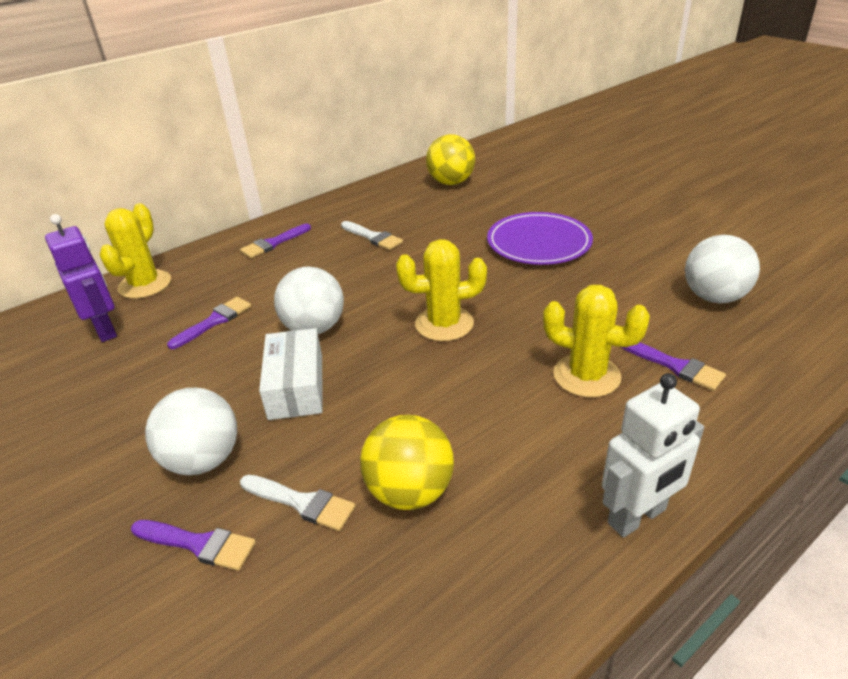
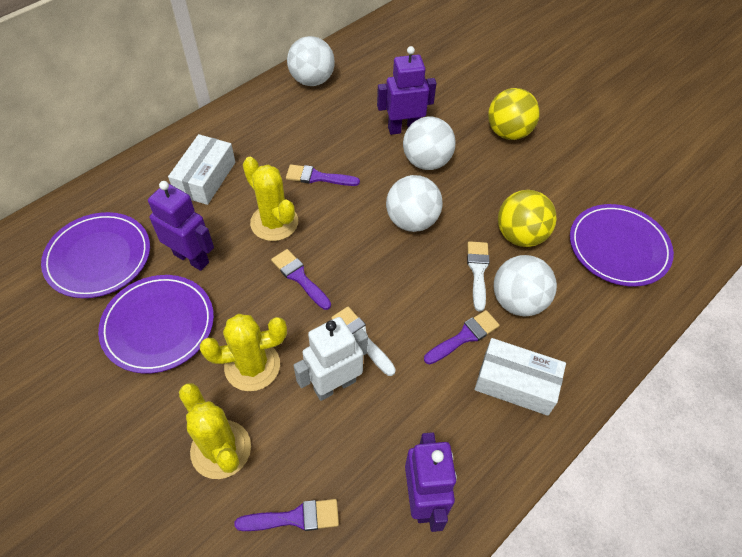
purple plate: [487,212,593,265] = 1 -> [41,212,150,298] [98,275,214,374] [570,204,674,287] = 3
purple robot: [45,214,117,342] = 1 -> [148,181,214,271] [377,46,436,135] [405,432,457,532] = 3
white ball: [145,388,237,475] [274,267,344,334] [685,235,760,303] = 3 -> [287,36,335,86] [386,175,443,232] [403,117,456,170] [494,255,557,317] = 4
white box: [259,328,322,420] = 1 -> [168,134,235,205] [475,338,566,416] = 2

